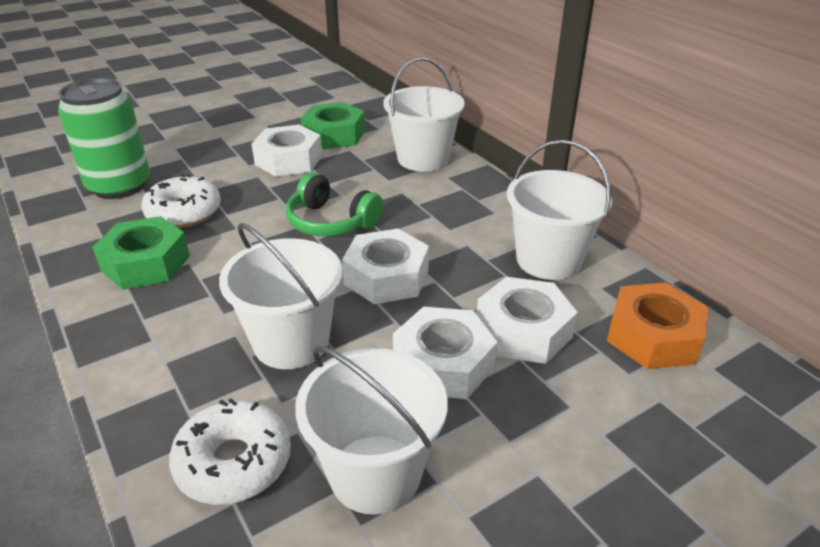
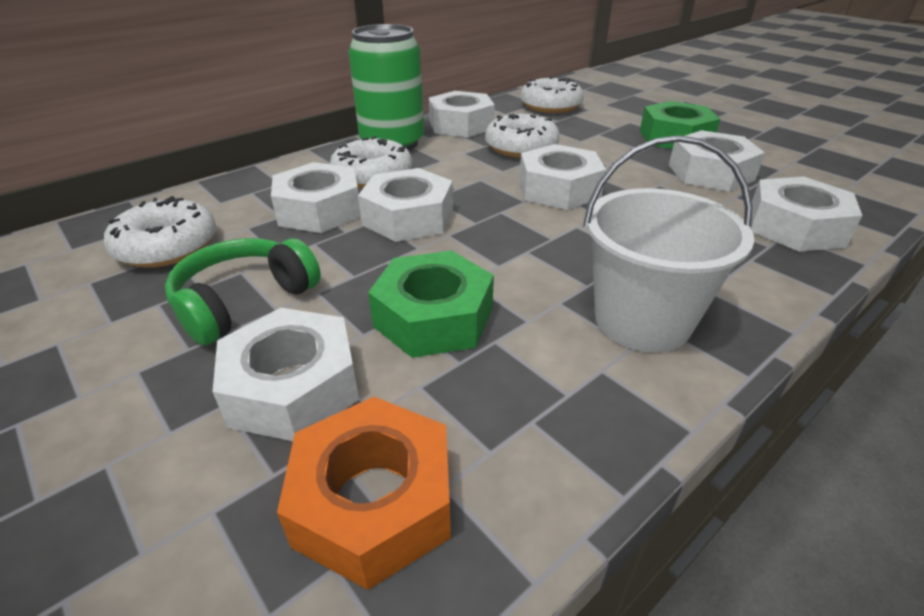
white bucket: [219,223,342,369] [295,346,448,515] [383,57,465,172] [507,140,612,280] = 4 -> [583,135,754,352] = 1
white donut: [141,174,221,228] [169,398,291,505] = 2 -> [104,196,216,268] [330,136,412,189] [485,112,560,158] [521,76,584,113] = 4
white nut: [251,125,322,177] [342,229,429,304] [393,307,498,399] [477,277,578,364] = 4 -> [212,308,359,441] [271,162,361,233] [358,168,453,242] [429,91,495,137] [519,144,606,210] [669,130,765,191] [751,176,862,252] = 7

